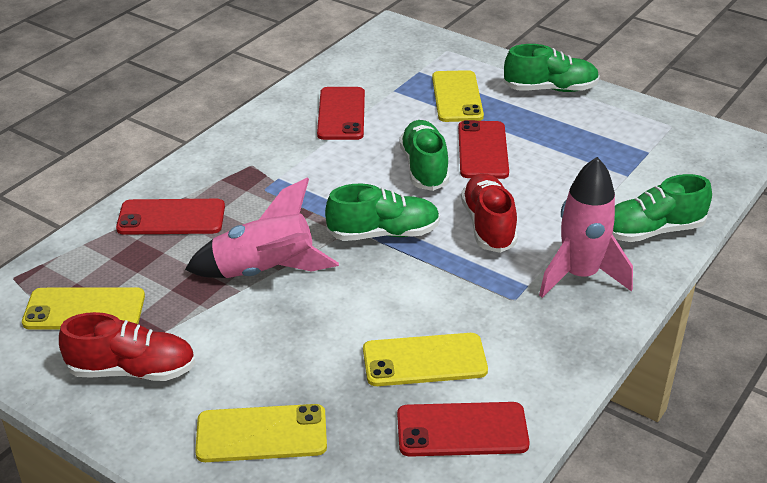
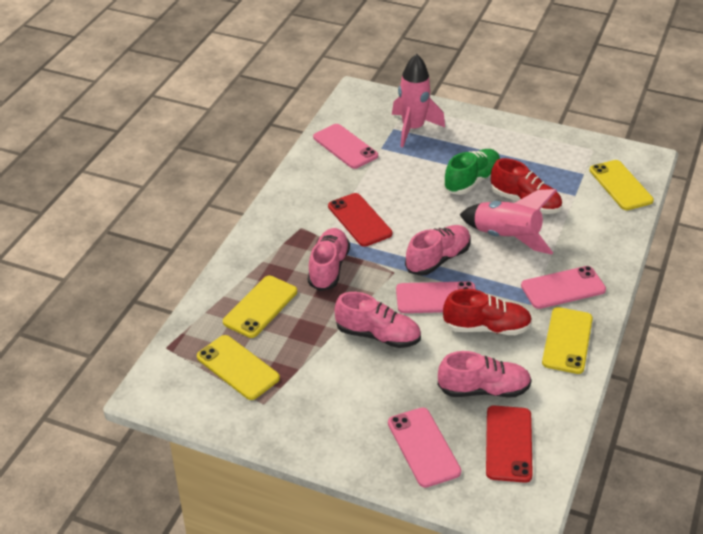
green shoe: [325,184,440,241] [400,120,449,191] [504,44,600,92] [612,174,712,242] = 4 -> [443,149,500,195] = 1
pink phone: none = 0 -> [313,124,378,169] [388,407,461,488] [396,281,476,313] [521,266,606,309] = 4
pink shoe: none = 0 -> [308,228,350,291] [335,292,421,348] [405,225,471,276] [438,351,532,397] = 4
red phone: [116,199,225,235] [317,87,365,140] [397,402,530,457] [458,120,509,179] = 4 -> [328,193,392,247] [486,405,533,483] = 2

